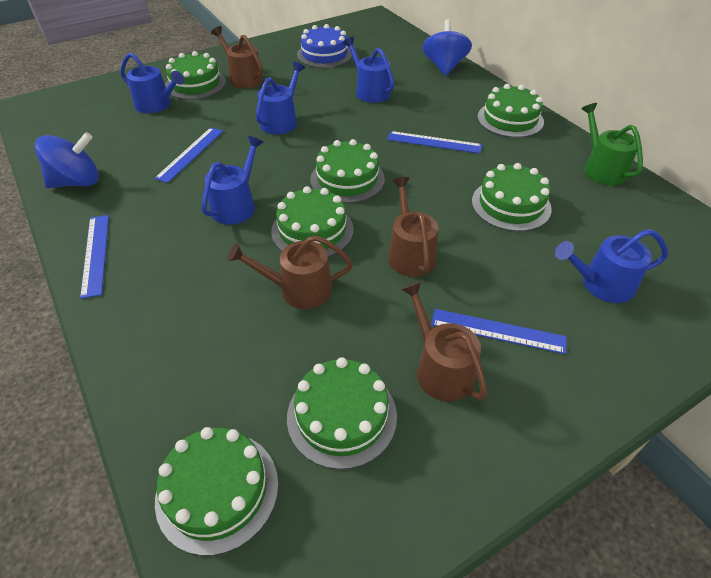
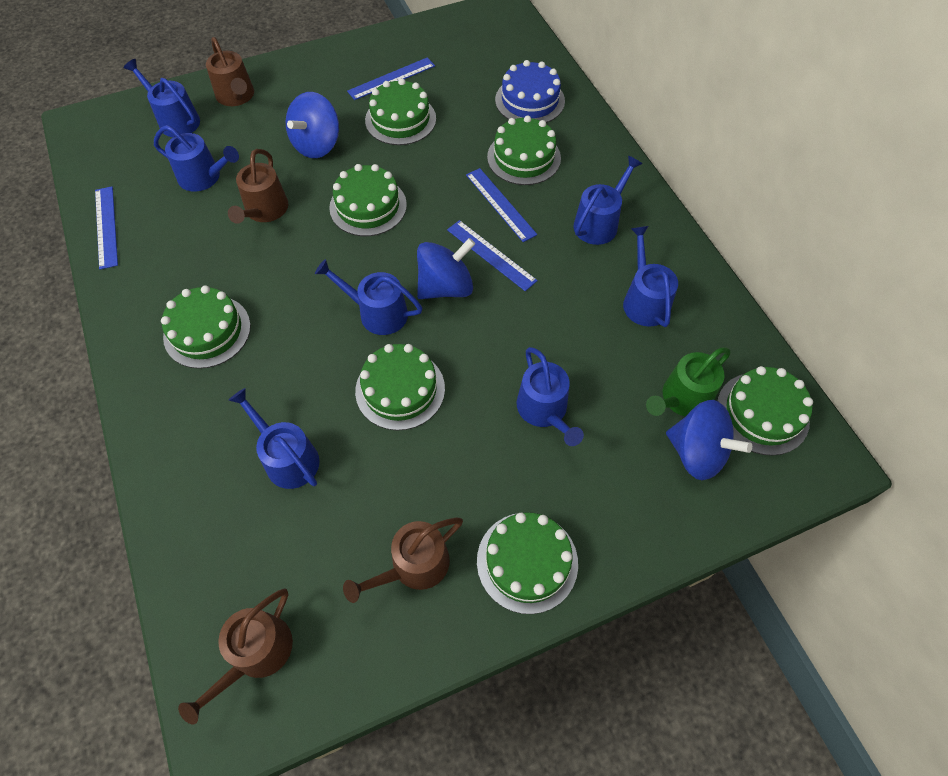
blue spinning top: [35,132,99,188] [422,19,472,76] = 2 -> [285,92,339,158] [417,238,475,299] [666,400,752,480] = 3
blue watering can: [121,52,184,113] [202,136,264,225] [256,62,305,135] [343,37,394,103] [555,229,668,303] = 5 -> [123,59,200,137] [154,125,239,192] [228,388,320,489] [315,259,422,335] [517,347,584,446] [573,156,642,245] [623,226,678,327] = 7

